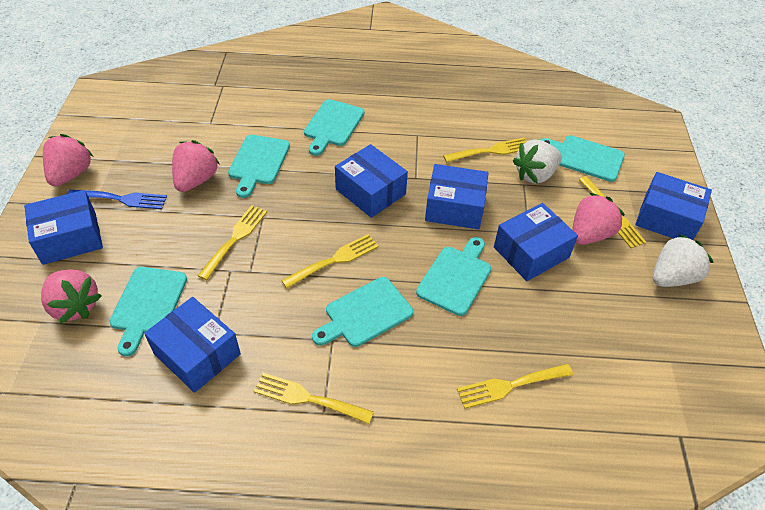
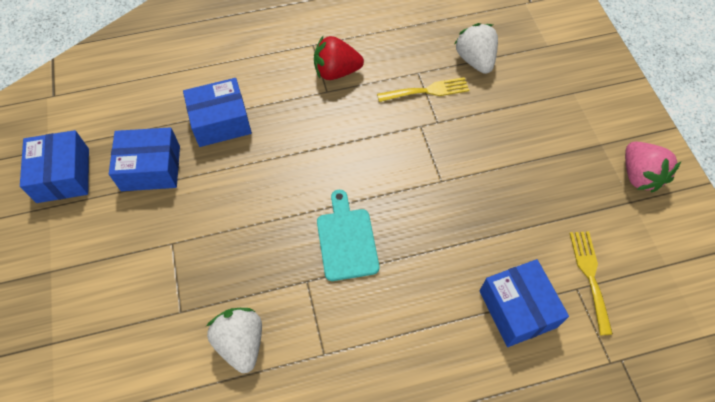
blue box: [24,190,103,265] [144,297,241,393] [335,144,408,218] [425,164,489,229] [494,203,578,281] [635,172,712,240] = 6 -> [20,130,89,203] [109,127,180,191] [183,78,252,147] [480,259,569,347] = 4
blue fork: [67,190,167,209] = 1 -> none = 0
pink strawberry: [41,269,102,323] [43,134,94,187] [172,140,219,192] [572,193,625,245] = 4 -> [625,142,681,192] = 1
red strawberry: none = 0 -> [314,36,364,80] = 1
turquoise cutting board: [109,267,187,356] [228,135,290,198] [304,99,364,156] [312,277,413,347] [416,237,491,316] [541,135,625,182] = 6 -> [317,190,379,281] = 1
yellow fork: [198,205,267,280] [254,373,374,424] [281,234,379,288] [443,138,527,163] [457,364,573,409] [579,176,646,248] = 6 -> [377,77,469,102] [570,231,613,335] = 2

